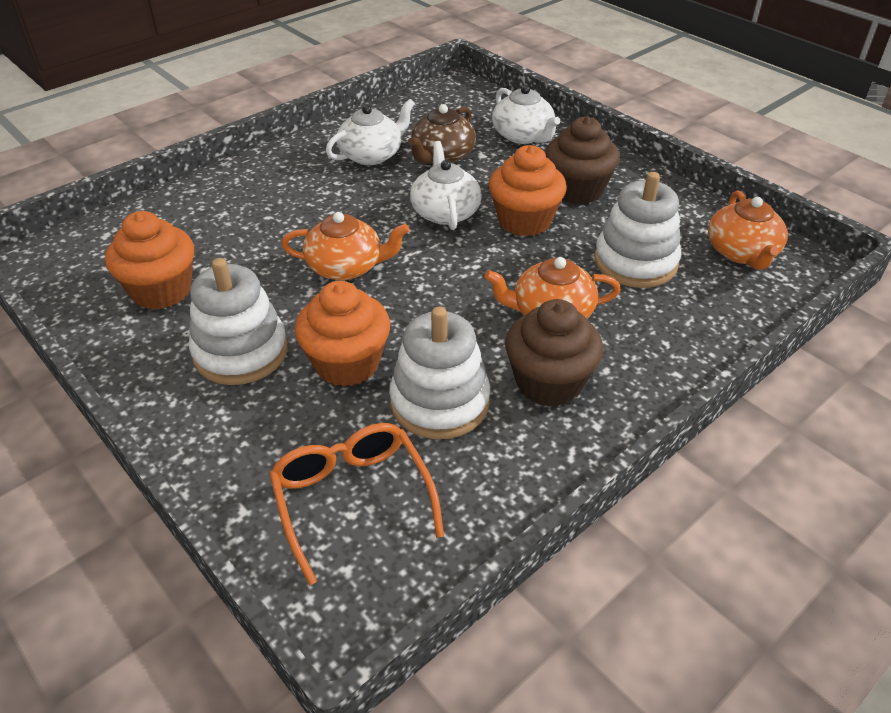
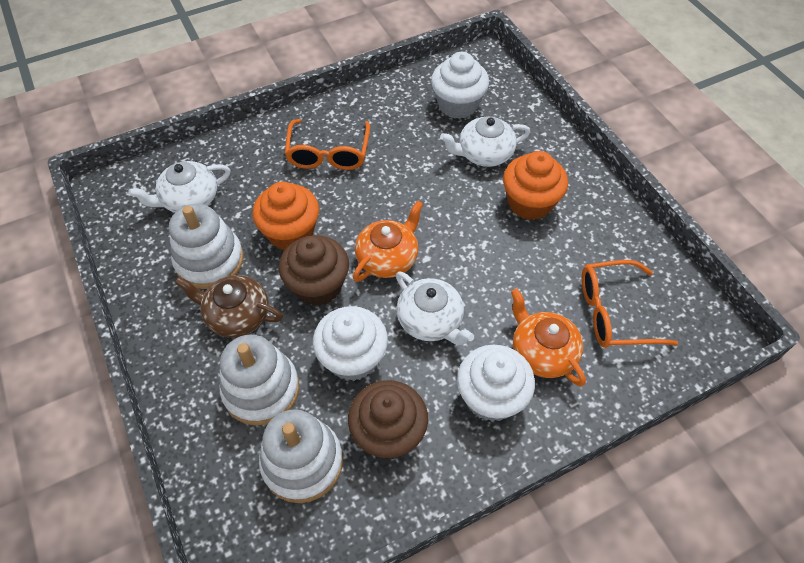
orange cupcake: [105,211,194,310] [295,281,390,387] [489,145,567,237] = 3 -> [252,182,319,251] [503,151,568,220] = 2
orange glasses: [269,423,444,585] = 1 -> [285,119,370,170] [582,260,678,348] = 2
orange teapot: [281,212,409,280] [484,257,621,319] [708,191,788,270] = 3 -> [353,201,423,282] [511,289,586,386] = 2
white cupcake: none = 0 -> [313,306,388,381] [431,52,489,119] [457,345,535,422] = 3

